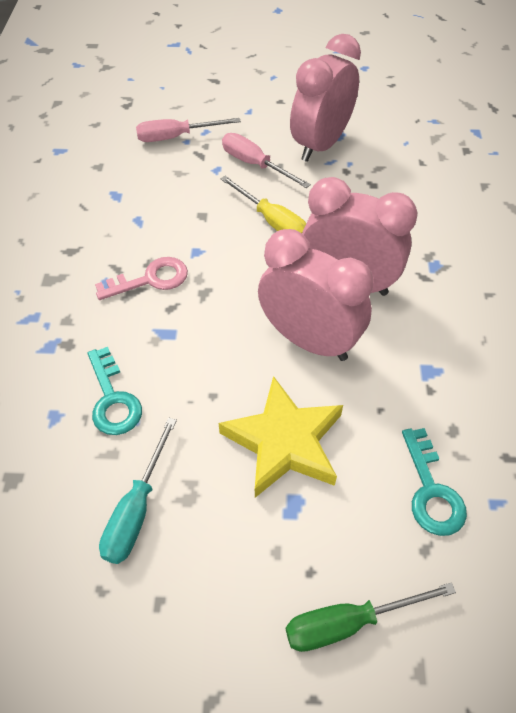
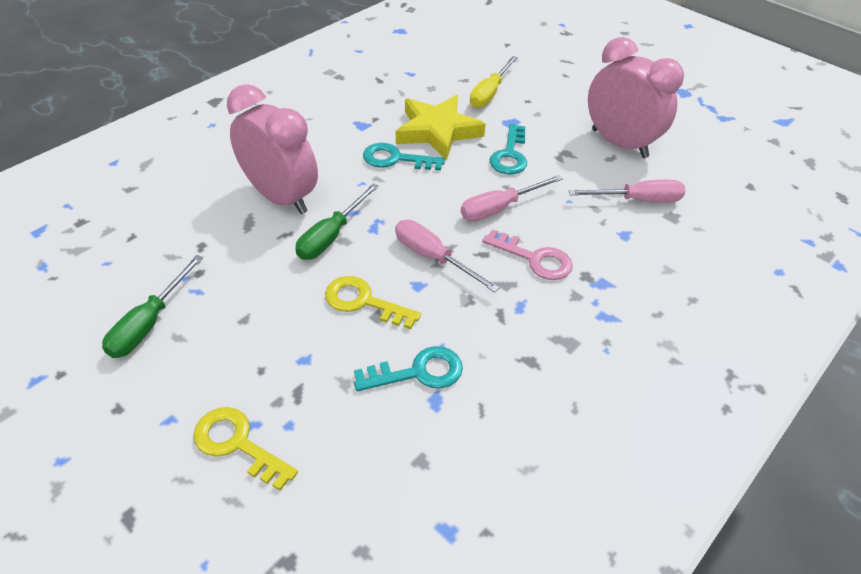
green screwdriver: [286,582,456,652] = 1 -> [102,255,203,358] [295,183,379,260] = 2
pink clock: [258,229,373,361] [290,34,361,162] [302,177,417,296] = 3 -> [227,84,318,214] [588,37,684,158] = 2
pink screwdriver: [136,118,241,142] [222,133,311,188] = 2 -> [395,220,500,292] [461,175,563,221] [569,180,686,202] = 3
turquoise key: [87,347,142,435] [402,428,467,536] = 2 -> [354,346,463,391] [363,143,445,171] [489,124,527,174] = 3
turquoise screwdriver: [99,418,177,564] = 1 -> none = 0
yellow key: none = 0 -> [193,407,298,491] [325,276,421,329] = 2

